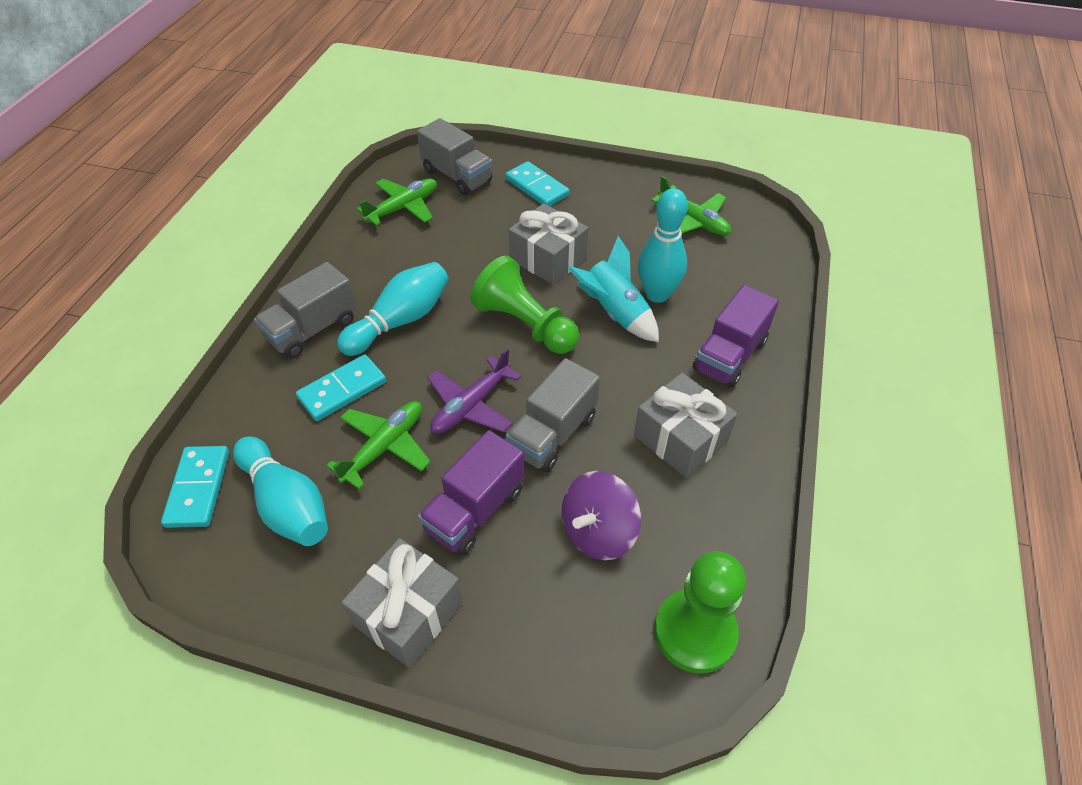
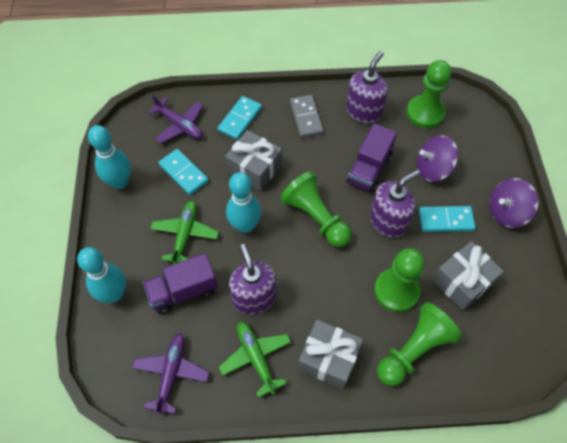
green pawn: [470,255,579,354] [655,551,746,674] = 2 -> [280,171,351,247] [374,248,425,312] [377,302,462,386] [406,60,452,128] = 4
green plane: [326,401,431,489] [357,179,437,226] [651,176,731,236] = 3 -> [150,201,219,264] [218,321,291,398] = 2
grey domino: none = 0 -> [290,95,324,138] = 1
grey truck: [254,262,356,359] [417,118,492,195] [506,358,600,473] = 3 -> none = 0
purple plane: [427,349,522,434] = 1 -> [132,333,209,415] [148,95,204,144] = 2
purple soap dispenser: none = 0 -> [229,244,276,314] [346,51,388,123] [370,170,420,238] = 3
purple spinning top: [562,471,641,560] = 1 -> [417,135,458,182] [489,178,538,228] = 2
turquoise rocket: [568,236,659,342] = 1 -> none = 0

